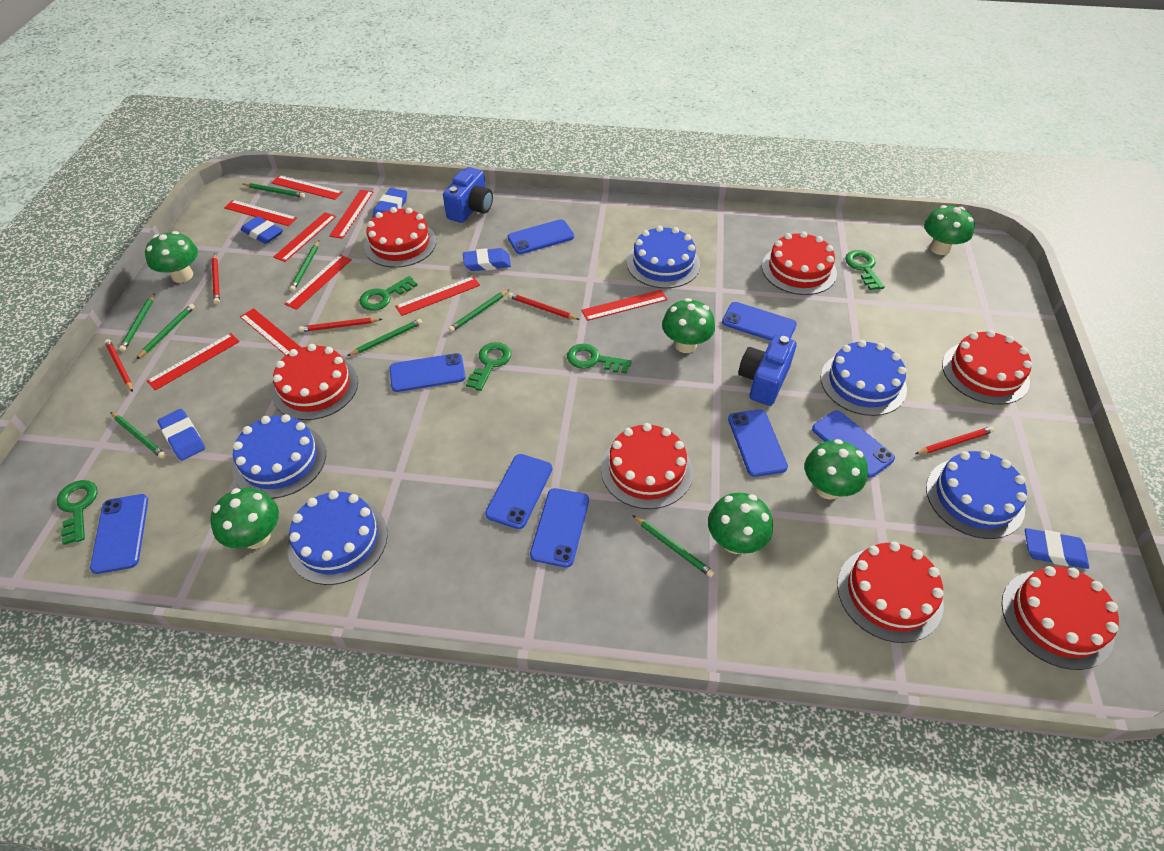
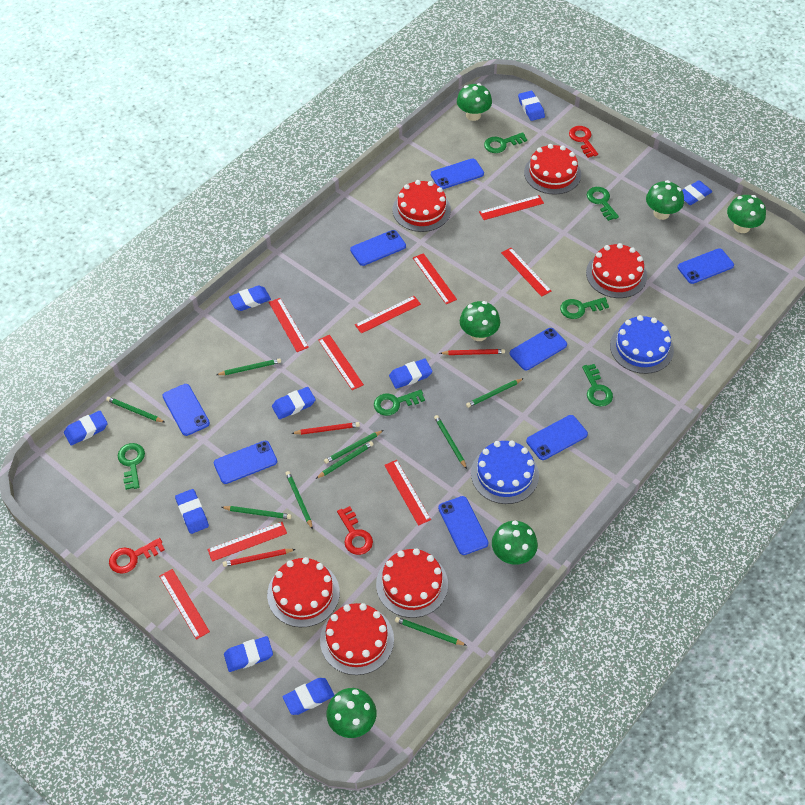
blue cake: [232,414,326,499] [287,490,388,585] [627,226,700,289] [821,340,907,416] [926,450,1027,539] = 5 -> [471,441,539,504] [610,315,674,374] = 2
blue camera: [443,167,493,223] [738,335,797,406] = 2 -> none = 0
blue eraser: [158,409,205,461] [241,216,283,244] [373,188,407,218] [463,248,511,271] [1025,528,1089,569] = 5 -> [64,411,108,446] [175,489,209,534] [224,636,273,672] [229,285,271,311] [272,387,316,419] [283,678,334,715] [389,359,432,389] [518,91,545,121] [682,180,712,205] = 9
green key: [57,480,97,545] [359,276,417,311] [466,342,511,391] [567,344,632,374] [845,250,885,290] = 5 -> [118,443,145,490] [374,390,425,416] [484,132,527,153] [560,297,609,319] [582,364,613,407] [587,187,619,221] = 6
green pencil: [110,412,166,459] [119,293,155,352] [137,304,195,359] [243,183,305,198] [290,241,319,291] [347,319,422,356] [449,289,509,332] [632,515,715,577] = 8 -> [106,397,165,423] [216,358,281,375] [221,506,292,519] [285,471,313,530] [315,441,374,479] [324,430,384,464] [395,617,467,646] [434,415,467,469] [466,378,524,408] = 9
red cake: [272,344,358,420] [364,207,436,268] [601,423,693,509] [762,231,837,295] [837,542,944,643] [942,330,1032,405] [1002,566,1119,670] = 7 -> [267,557,340,627] [320,603,394,675] [376,548,448,618] [393,180,451,232] [524,144,581,194] [586,243,647,298] = 6
red key: none = 0 -> [109,538,165,574] [337,506,373,555] [569,126,598,158] = 3
red pencil: [104,339,133,392] [212,253,220,304] [299,318,382,332] [508,293,580,320] [915,426,994,454] = 5 -> [223,549,295,567] [291,422,360,435] [440,349,505,355] = 3

